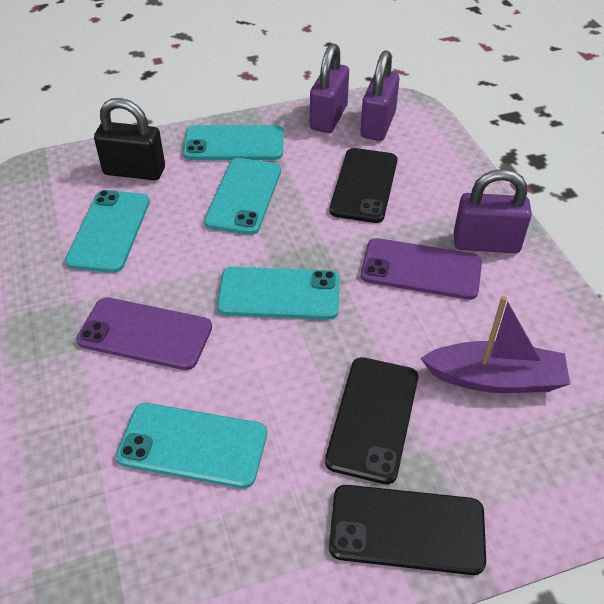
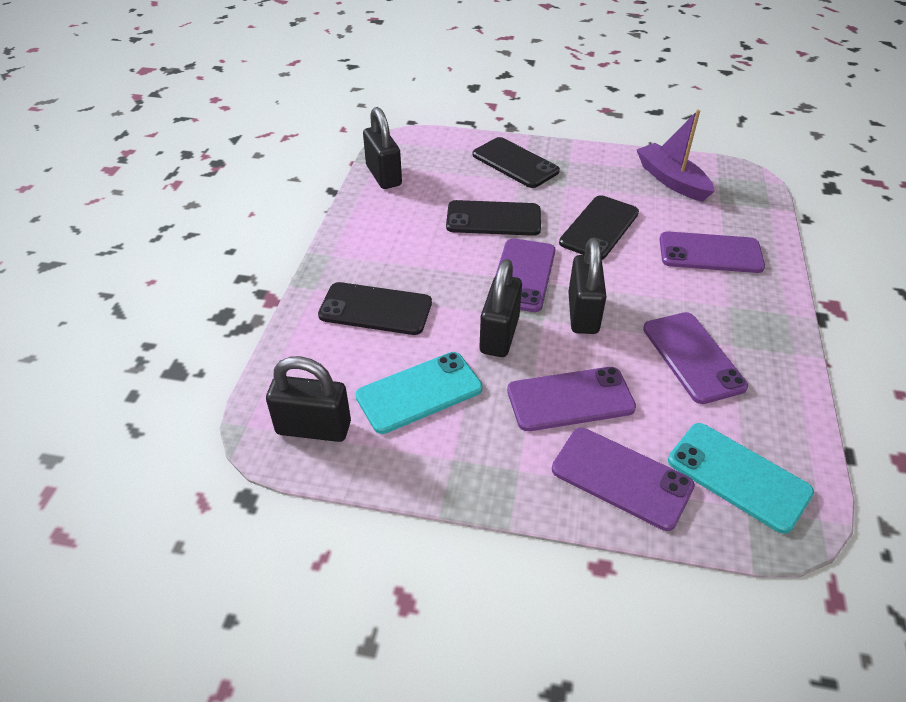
black padlock: [94,98,165,180] = 1 -> [266,356,351,442] [363,107,402,189] [480,259,522,357] [568,238,606,334] = 4
black phone: [325,357,418,484] [329,485,486,575] [330,148,397,223] = 3 -> [318,282,432,335] [446,200,541,236] [473,137,560,188] [559,195,639,260] = 4
purple padlock: [310,43,349,133] [360,50,399,141] [454,169,532,253] = 3 -> none = 0
purple phone: [76,297,212,370] [361,238,482,300] = 2 -> [495,238,555,312] [507,367,636,431] [552,428,695,531] [643,312,748,404] [659,231,765,273] = 5
turquoise phone: [65,190,150,273] [116,403,267,488] [183,125,283,160] [204,158,281,235] [217,267,339,320] = 5 -> [355,352,483,434] [668,423,814,534] = 2

